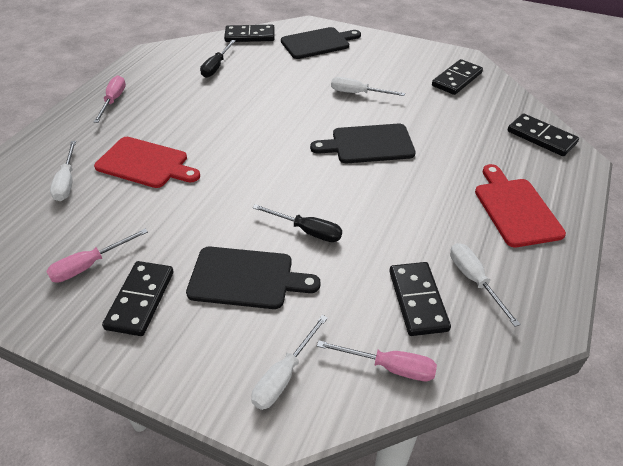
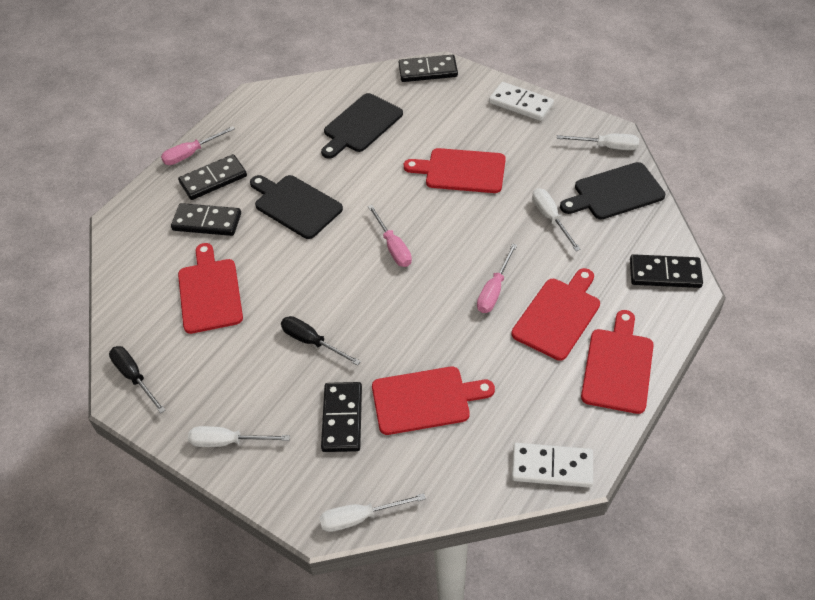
red cutting board: [94,137,200,188] [475,164,566,247] = 2 -> [178,243,243,334] [372,367,495,435] [404,148,506,193] [511,268,600,361] [581,310,654,414] = 5
white domino: none = 0 -> [489,82,554,121] [512,443,593,488] = 2

